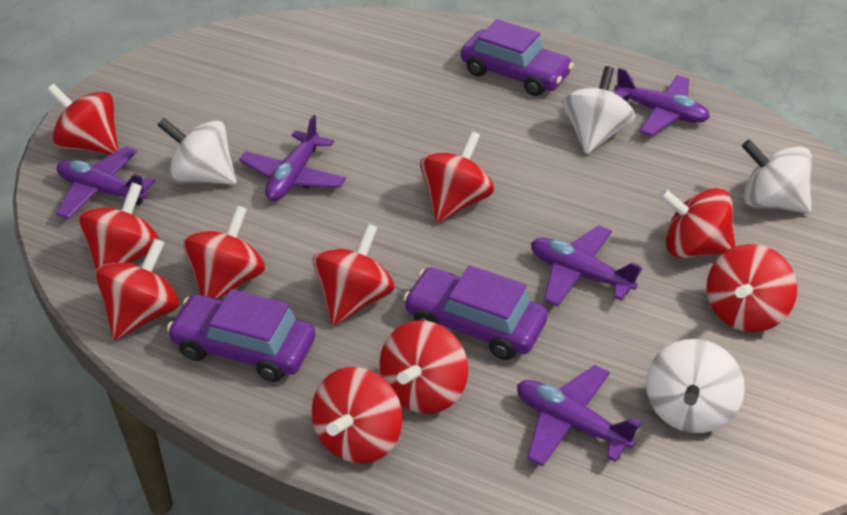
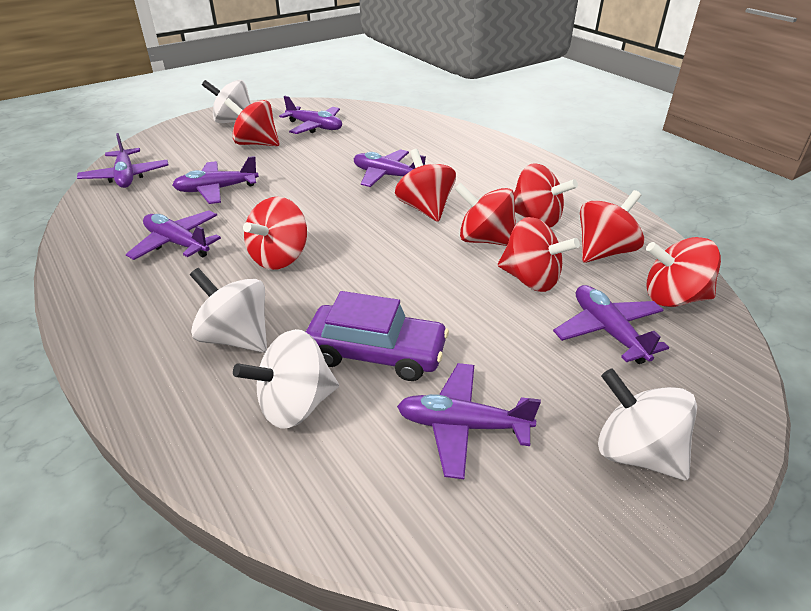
purple car: [167,289,315,382] [403,265,548,360] [461,19,574,96] = 3 -> [306,291,449,381] = 1
purple plane: [56,146,155,219] [239,114,346,201] [517,365,642,467] [531,225,642,306] [614,68,710,136] = 5 -> [77,133,168,188] [125,210,221,260] [172,156,259,204] [279,96,342,134] [354,149,426,187] [397,363,541,479] [553,285,669,364] = 7
red spinning top: [47,84,119,155] [78,182,160,270] [95,238,179,340] [183,205,265,299] [312,367,403,464] [313,223,394,326] [380,321,468,414] [420,131,494,223] [659,188,736,258] [707,244,797,332] = 10 -> [224,98,279,146] [243,197,307,270] [395,149,456,222] [455,183,516,246] [498,217,580,292] [514,163,578,228] [580,190,644,263] [646,237,721,307] = 8

